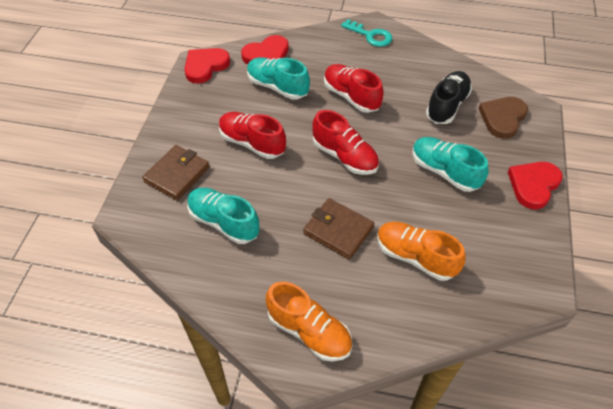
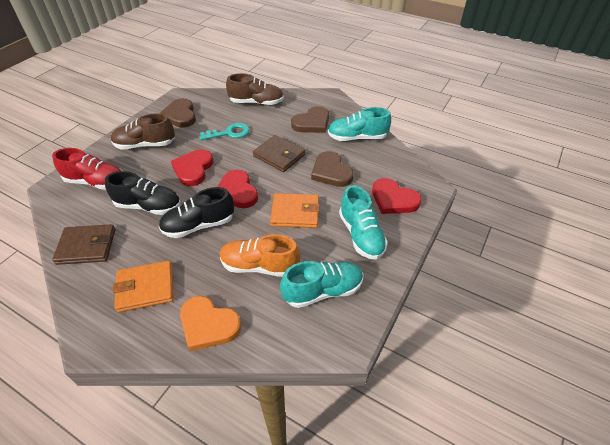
black shoe: [426,71,472,124] = 1 -> [105,171,181,215] [159,187,234,238] = 2
brown heart: [478,97,528,139] = 1 -> [159,98,196,128] [291,106,329,133] [311,151,354,187] = 3
brown shoe: none = 0 -> [111,114,175,149] [226,73,284,105] = 2
orange heart: none = 0 -> [180,296,241,351] = 1
orange shoe: [266,282,352,361] [377,222,466,281] = 2 -> [220,234,300,277] = 1
orange wallet: none = 0 -> [113,261,173,313] [270,193,320,228] = 2
red shoe: [219,112,286,159] [312,110,379,175] [324,64,384,113] = 3 -> [52,148,122,190] = 1

